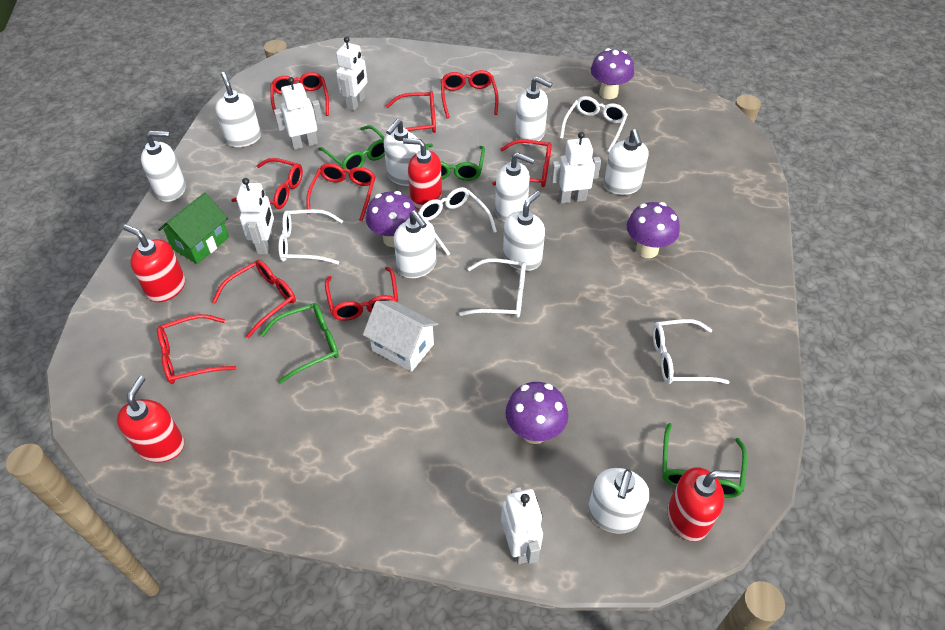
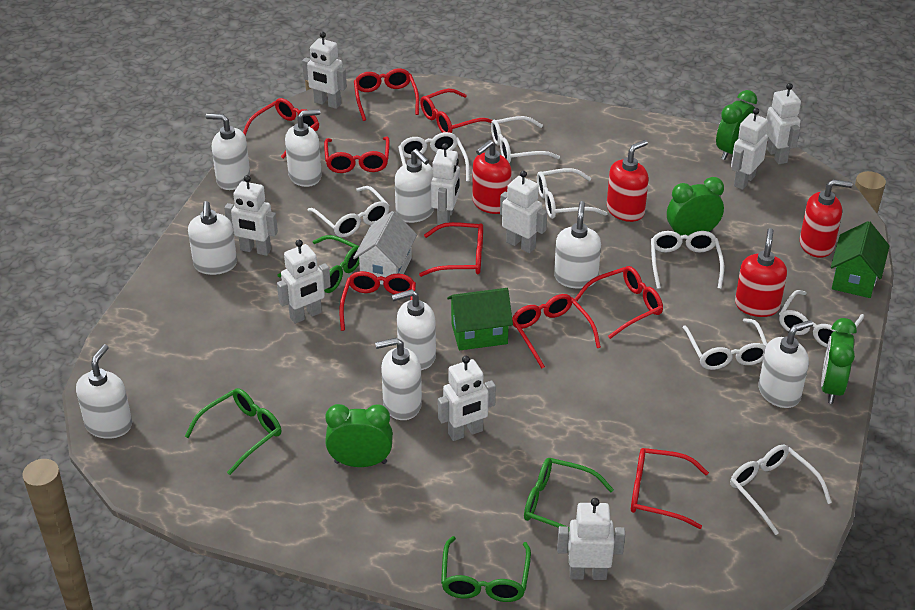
green clock: none = 0 -> [325,404,393,467] [667,177,724,236] [716,90,757,160] [821,318,857,404] = 4
green house: [158,192,229,264] = 1 -> [447,288,513,351] [831,221,889,298] = 2
purple mushroom: [366,191,416,247] [505,382,569,444] [591,48,634,99] [627,202,680,258] = 4 -> none = 0
white glasses: [278,209,343,265] [418,187,497,256] [459,258,526,318] [560,96,628,152] [653,319,729,384] = 5 -> [307,186,390,237] [398,132,470,182] [491,116,560,163] [537,168,608,219] [651,231,724,289] [682,318,767,370] [730,444,832,535] [779,290,864,347] = 8
white robot: [236,178,274,254] [274,77,323,150] [336,36,367,111] [501,487,543,564] [551,132,601,203] = 5 -> [224,175,278,256] [277,240,331,324] [302,32,347,109] [431,143,460,225] [438,356,496,441] [500,171,547,253] [557,498,625,580] [731,108,768,190] [766,83,801,164] = 9

